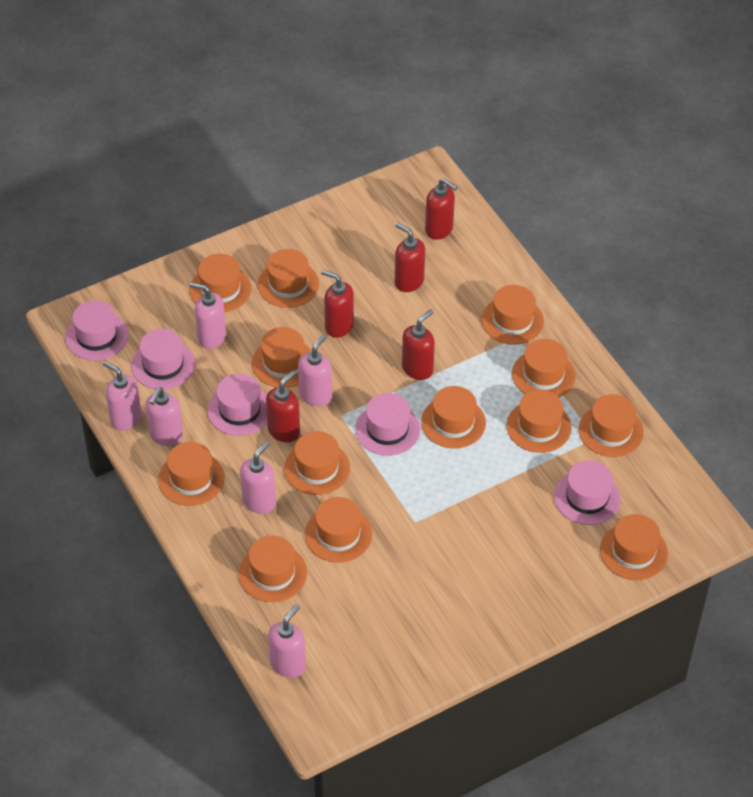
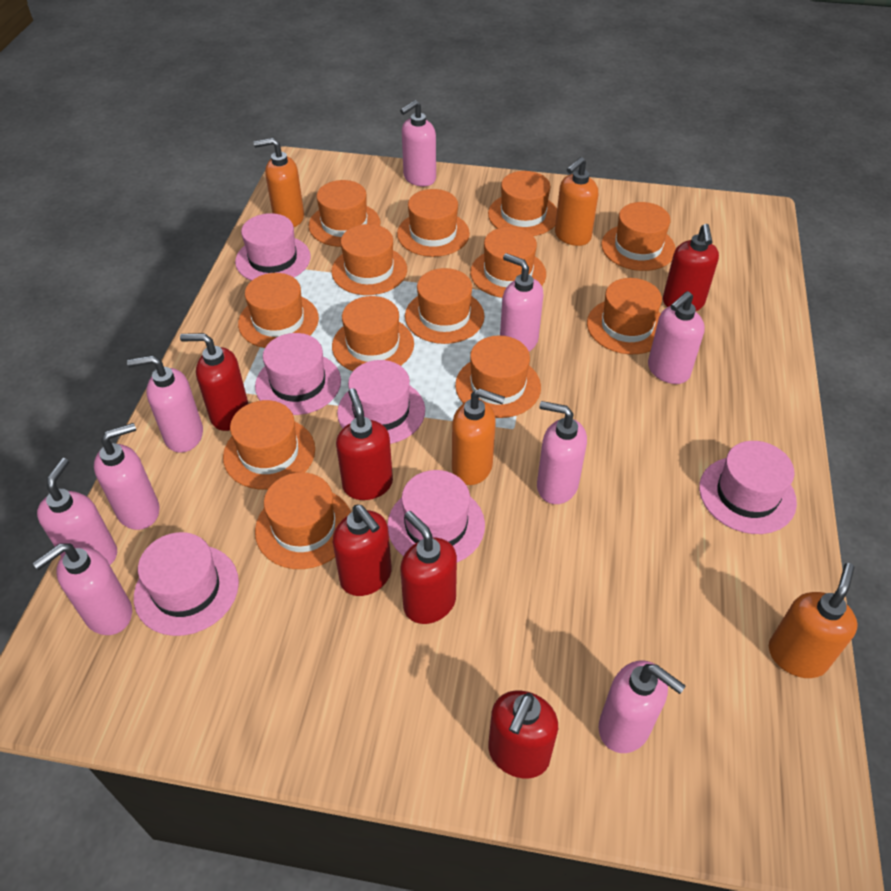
orange soap dispenser: none = 0 -> [254,138,304,227] [452,389,505,485] [555,157,598,246] [769,563,858,678] = 4
pink hat: [65,300,128,361] [131,329,195,390] [207,374,267,436] [355,393,420,456] [554,460,621,525] = 5 -> [134,532,239,636] [235,213,311,281] [255,333,341,415] [337,360,425,444] [387,470,485,563] [699,441,797,534] = 6
pink soap dispenser: [103,361,142,431] [145,387,183,446] [190,282,226,349] [240,441,276,514] [268,605,306,678] [298,334,332,406] = 6 -> [33,543,132,635] [37,458,117,565] [94,423,160,530] [127,355,203,453] [400,100,436,187] [500,253,543,351] [537,401,587,504] [599,660,686,753] [648,291,705,384] = 9
red soap dispenser: [266,371,300,442] [321,270,354,338] [395,223,425,292] [402,309,435,380] [425,178,457,240] = 5 -> [180,333,249,431] [333,505,392,596] [336,388,393,500] [400,511,457,624] [488,691,558,778] [663,224,719,311] = 6

